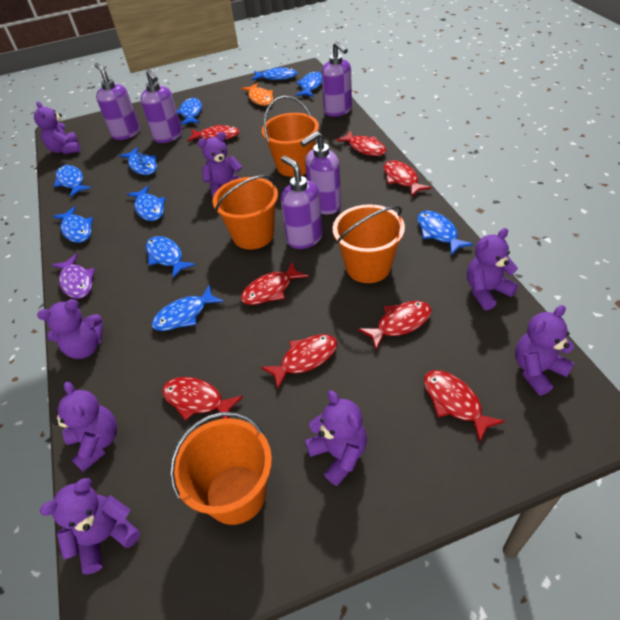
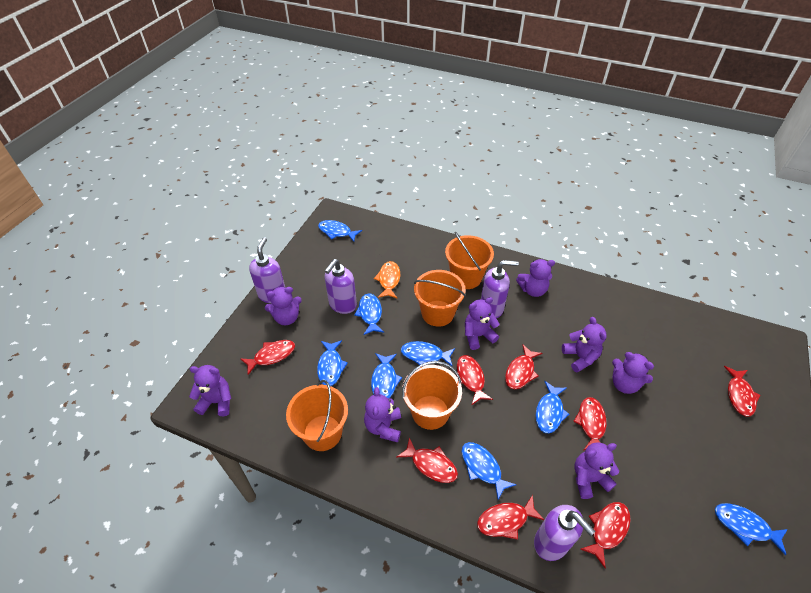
blue fish: [53,206,93,243] [54,165,91,197] [119,147,157,175] [127,186,165,221] [146,236,196,278] [152,285,224,331] [177,98,202,125] [251,67,297,81] [295,71,322,97] [417,211,473,255] = 10 -> [317,340,348,386] [318,220,362,242] [355,293,384,335] [371,353,402,398] [401,341,455,367] [462,442,517,500] [536,381,569,433] [715,503,788,555] = 8
purple fish: [52,254,95,299] = 1 -> none = 0
purple soap dispenser: [95,63,140,140] [141,69,182,143] [281,156,323,249] [301,131,341,214] [322,41,352,117] = 5 -> [249,237,285,303] [325,259,357,314] [481,260,519,318] [534,505,595,561] = 4

